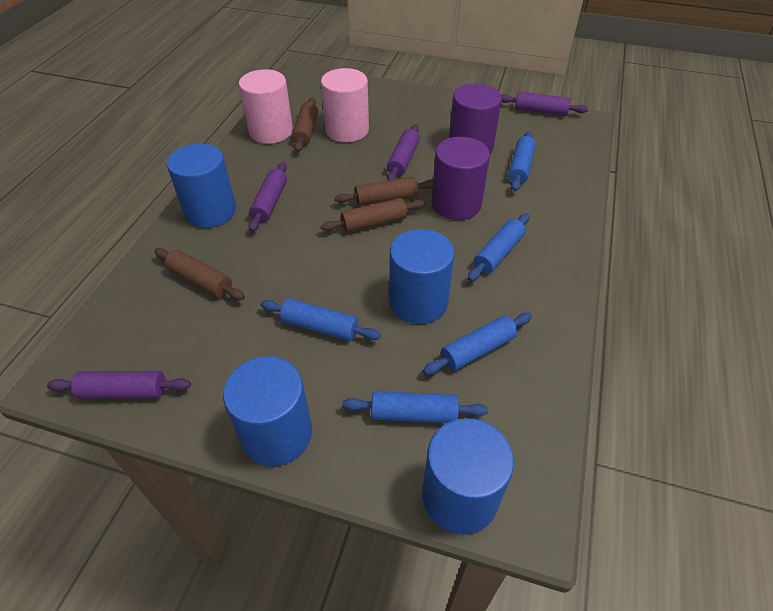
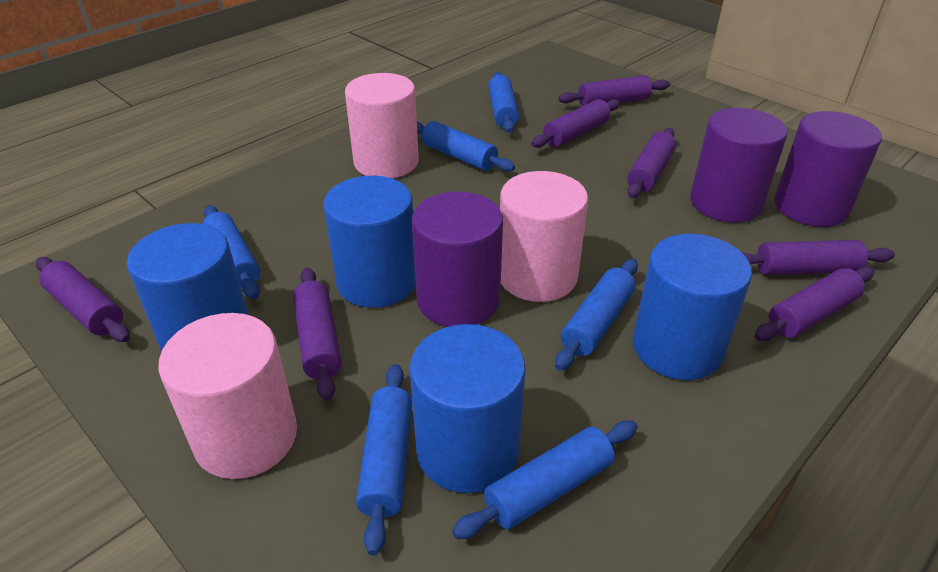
blue rolling pin: [260,299,381,341] [342,391,488,423] [423,313,532,375] [468,214,529,282] [508,131,536,191] = 5 -> [202,205,260,299] [356,364,412,556] [417,121,515,172] [452,420,638,539] [488,72,519,133] [555,259,638,371] = 6
brown rolling pin: [154,248,245,300] [292,97,318,152] [321,198,425,233] [335,177,433,206] = 4 -> none = 0
pink cylinder: [239,69,293,144] [321,68,369,142] = 2 -> [158,313,297,479] [345,73,419,178] [500,171,588,302] = 3
purple cylinder: [432,137,490,220] [449,84,502,154] = 2 -> [412,192,503,327] [690,108,787,223] [774,111,882,227] = 3
purple rolling pin: [47,371,191,399] [249,162,287,232] [387,125,420,180] [501,91,588,116] = 4 -> [36,257,130,342] [293,268,342,401] [531,99,620,148] [558,75,670,106] [627,128,676,198] [742,240,895,275] [754,266,874,341] = 7

